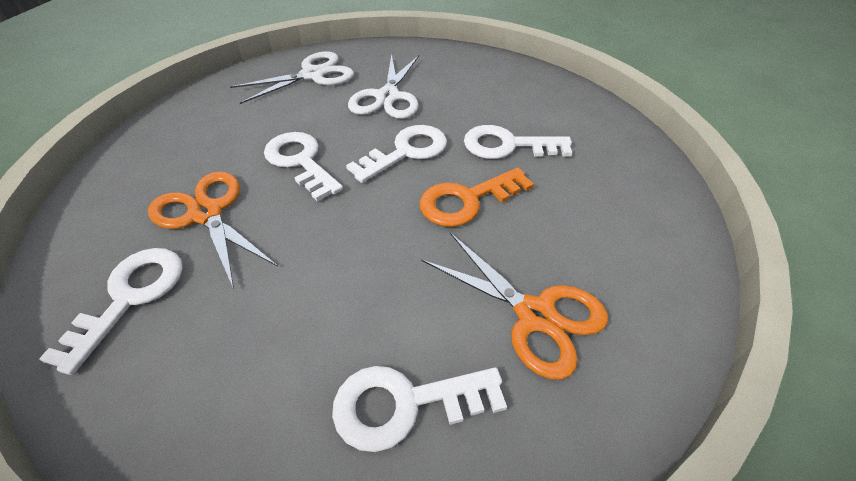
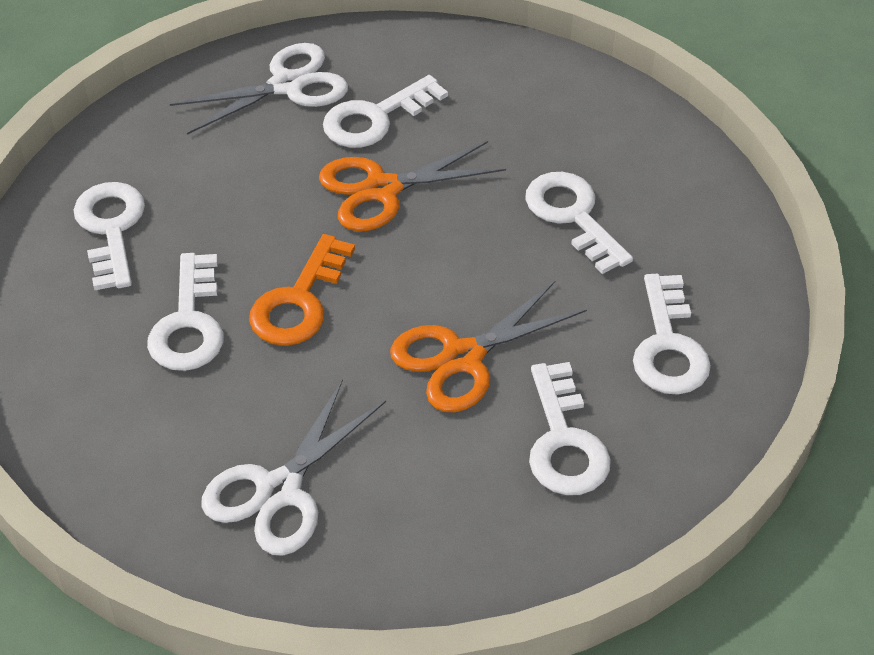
white key: [39,248,183,375] [264,132,343,201] [332,366,507,452] [346,125,447,183] [464,125,572,159] = 5 -> [73,182,145,290] [147,253,223,371] [323,75,448,148] [525,172,633,274] [529,362,611,495] [633,274,711,395] = 6

